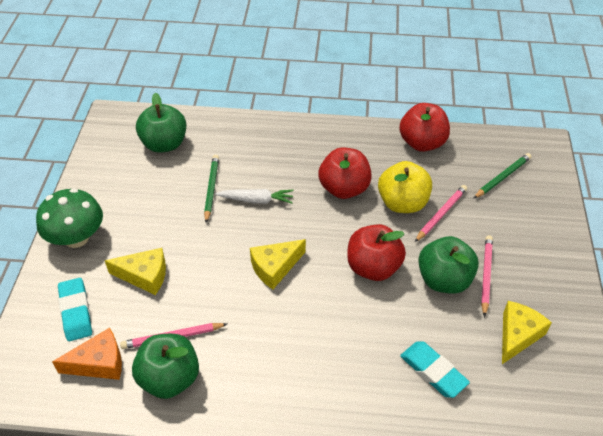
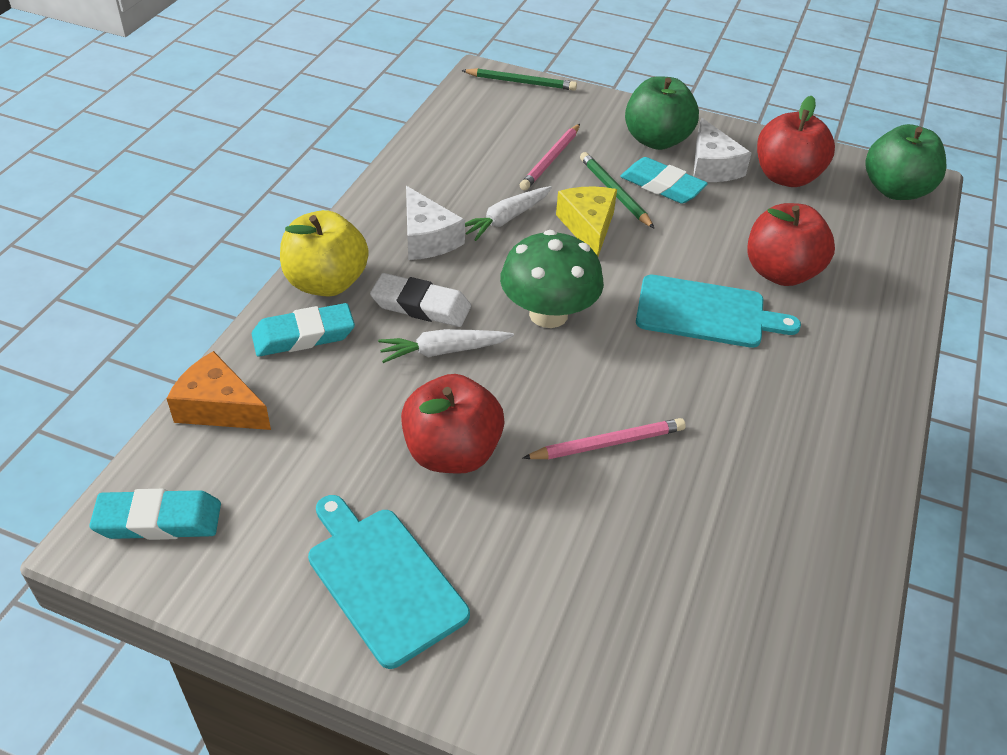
green apple: [132,334,199,399] [136,93,186,153] [418,236,479,294] = 3 -> [625,76,699,150] [865,124,946,200] = 2
pink pencil: [120,323,227,349] [415,185,467,242] [481,235,493,317] = 3 -> [520,124,580,190] [523,418,686,459] = 2
turquoise cutting board: none = 0 -> [308,495,470,669] [636,275,801,348] = 2
turquoise eraser: [58,278,92,341] [400,342,470,398] = 2 -> [89,489,221,540] [252,303,355,357] [620,157,708,204] = 3
white carrot: [215,189,293,204] = 1 -> [378,329,514,363] [465,186,552,241] = 2
white cheese: none = 0 -> [406,186,465,260] [693,118,751,182] = 2
white eraser: none = 0 -> [370,273,471,327] = 1
yellow cheese: [105,248,166,295] [250,239,306,289] [502,301,552,364] = 3 -> [556,187,617,256] = 1

